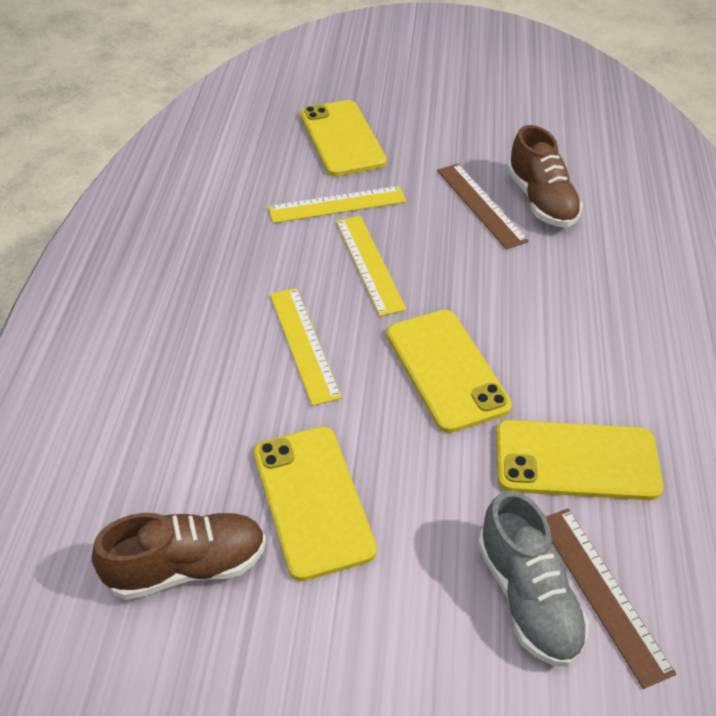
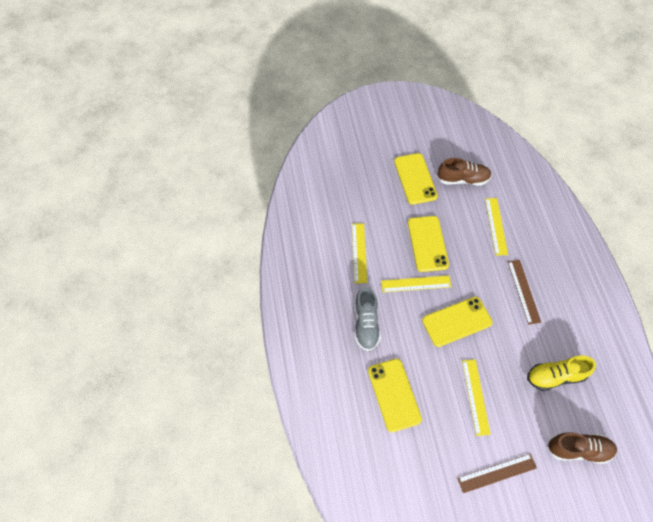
yellow ruler: [268,186,406,223] [270,288,342,406] [336,216,406,316] = 3 -> [352,223,367,283] [381,275,451,292] [462,359,491,436] [485,198,508,256] = 4
yellow shoe: none = 0 -> [527,355,596,391] = 1

